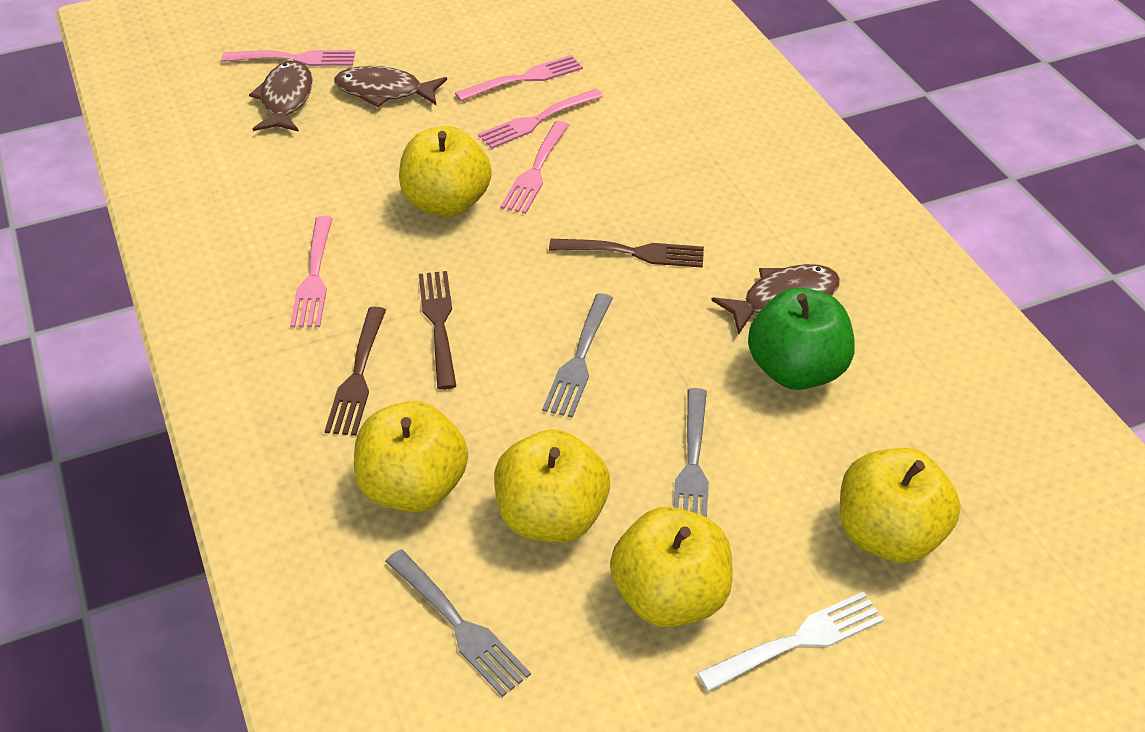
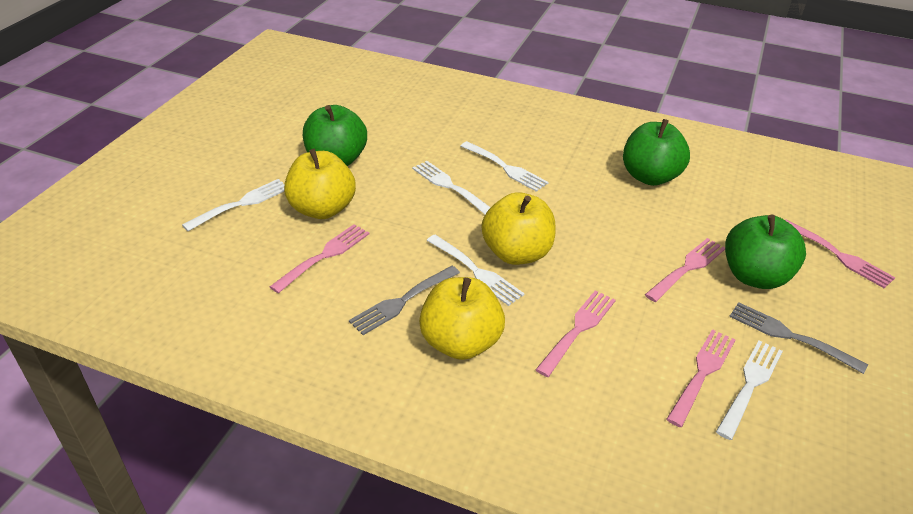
brown fish: [249,61,313,132] [334,66,447,107] [711,264,840,334] = 3 -> none = 0
brown fork: [325,307,386,436] [419,271,456,390] [549,239,704,268] = 3 -> none = 0
green apple: [748,288,855,390] = 1 -> [303,105,367,166] [623,119,690,186] [725,215,806,289] = 3
grey fork: [385,549,531,697] [542,293,613,418] [673,388,709,517] = 3 -> [349,266,460,335] [729,302,868,374] = 2
white fork: [697,592,884,691] = 1 -> [182,179,285,231] [412,161,491,214] [426,235,525,306] [461,141,549,192] [716,340,783,440] = 5
yellow apple: [354,401,468,512] [399,126,492,217] [494,429,610,543] [610,506,733,627] [840,448,960,563] = 5 -> [284,149,356,219] [419,277,505,360] [482,192,556,265] = 3

